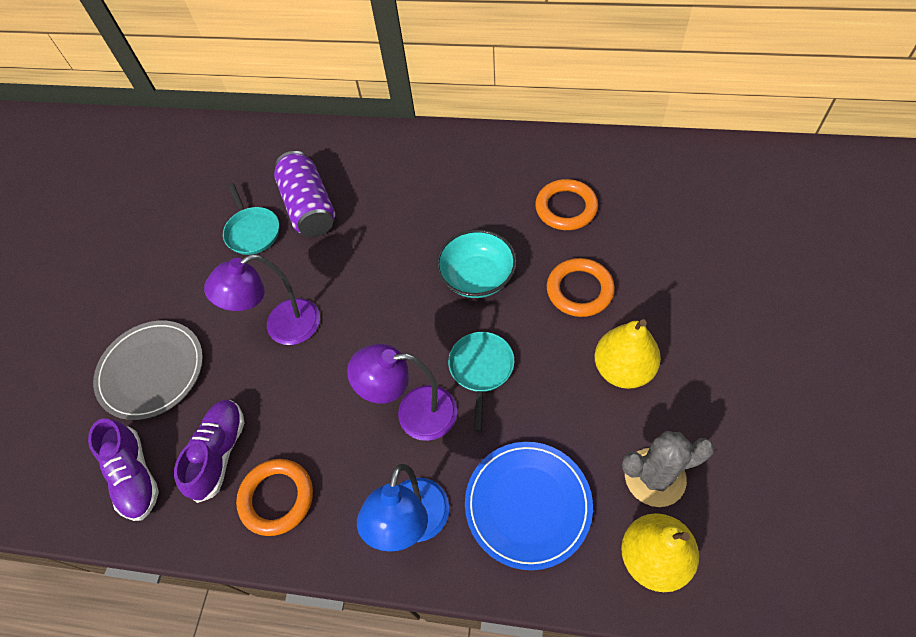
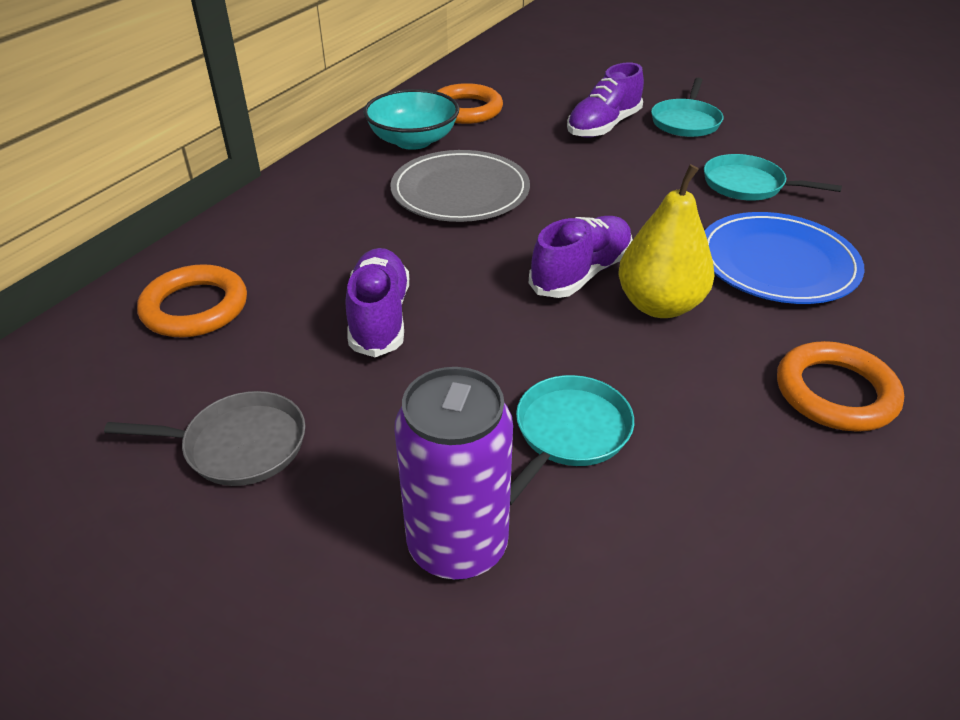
blue lamp: [357,464,449,552] = 1 -> none = 0
grey cactus: [622,431,714,507] = 1 -> none = 0
grey pan: none = 0 -> [104,391,305,486] = 1
purple lamp: [204,254,320,345] [347,344,457,441] = 2 -> none = 0
purple shoe: [88,418,159,521] [174,400,244,503] = 2 -> [346,248,409,357] [529,216,633,298] [567,63,644,138] = 3
turquoise pan: [223,183,279,255] [448,332,515,432] = 2 -> [510,375,634,505] [651,78,724,137] [704,154,842,201] = 3
yellow pear: [594,319,661,389] [621,513,699,592] = 2 -> [618,164,715,318] = 1

